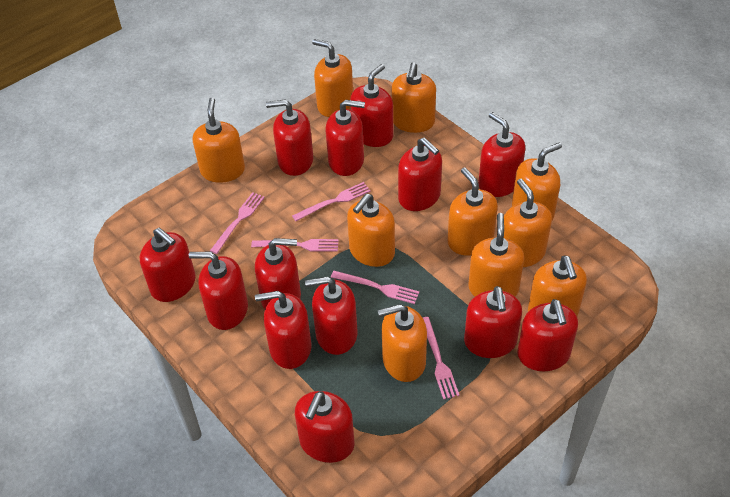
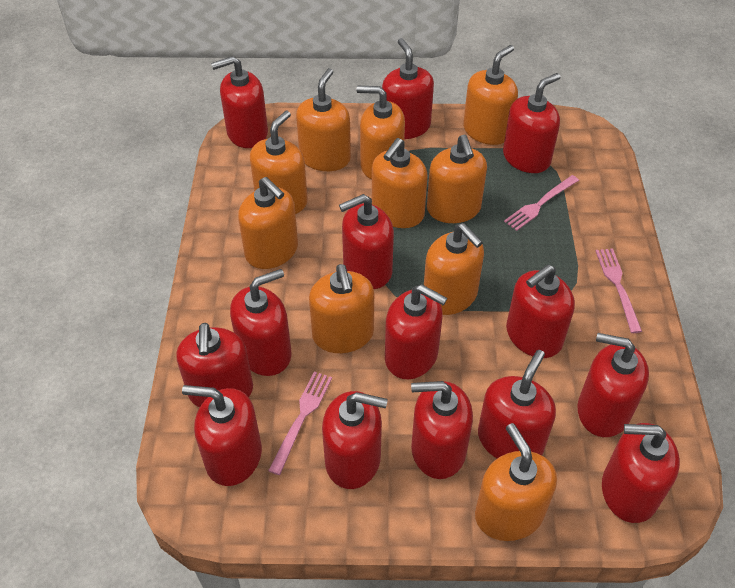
pink fork: [210,192,265,254] [251,239,339,252] [292,182,371,221] [331,271,419,304] [423,317,459,400] = 5 -> [268,371,332,475] [504,175,579,231] [596,248,642,333] = 3
red soap dispenser: [140,228,196,302] [189,252,248,330] [255,238,301,309] [255,291,312,369] [266,100,313,176] [295,391,354,463] [305,276,357,355] [326,100,365,176] [350,64,393,147] [398,137,442,211] [464,286,522,358] [478,112,525,197] [517,299,578,371] = 13 -> [176,323,253,408] [182,385,262,486] [211,56,268,148] [230,269,292,376] [322,391,388,489] [339,194,394,289] [382,38,434,139] [385,284,447,379] [411,381,473,479] [478,350,556,458] [503,73,561,173] [506,265,575,358] [577,333,649,437] [602,423,680,523] = 14

